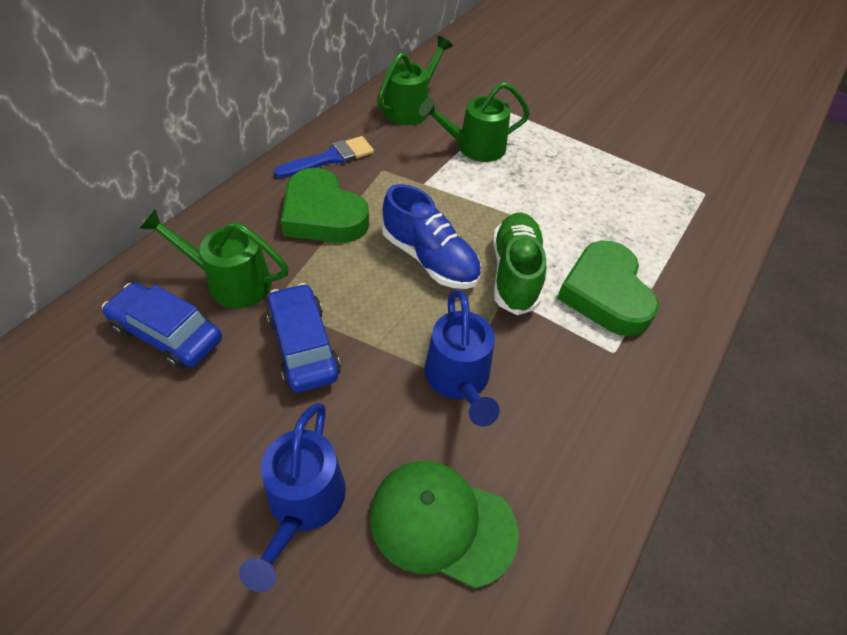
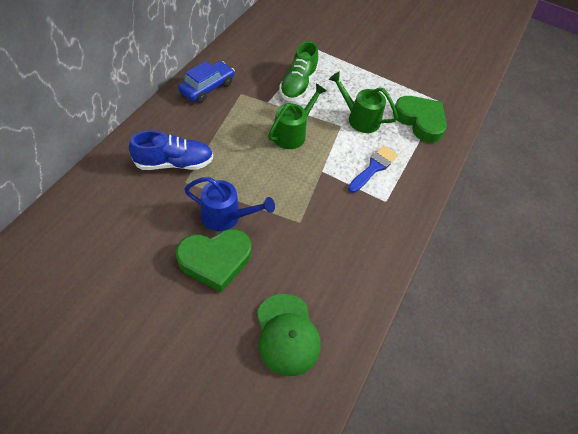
blue car: [102,283,222,370] [266,283,341,392] = 2 -> [178,61,235,103] = 1
blue watering can: [239,403,346,592] [425,290,500,427] = 2 -> [184,177,275,231] = 1
green watering can: [139,209,289,308] [377,36,453,125] [419,82,530,162] = 3 -> [268,84,326,149] [329,72,398,133] = 2

